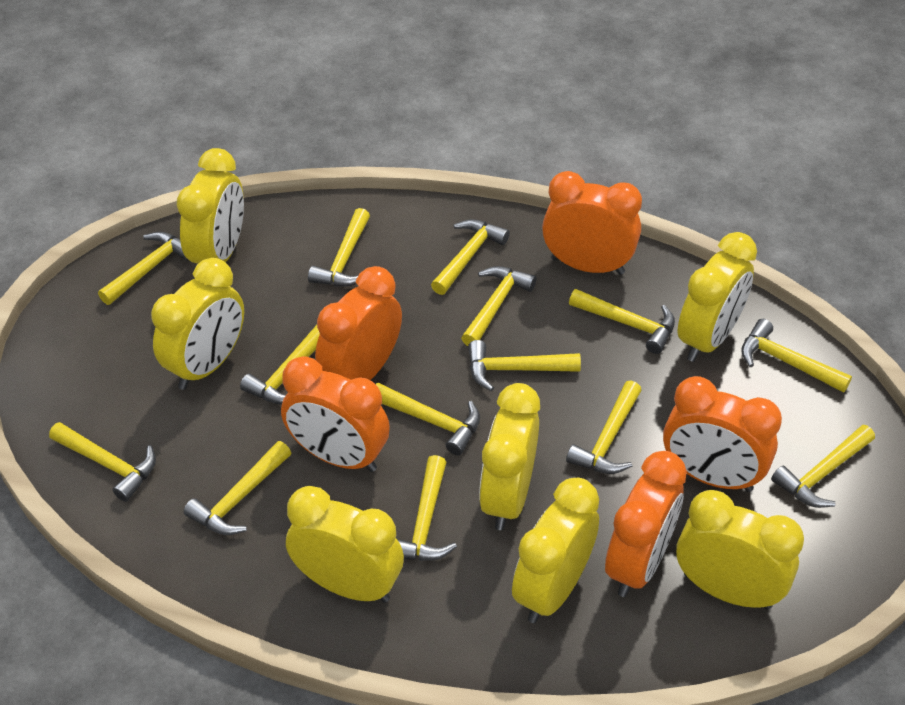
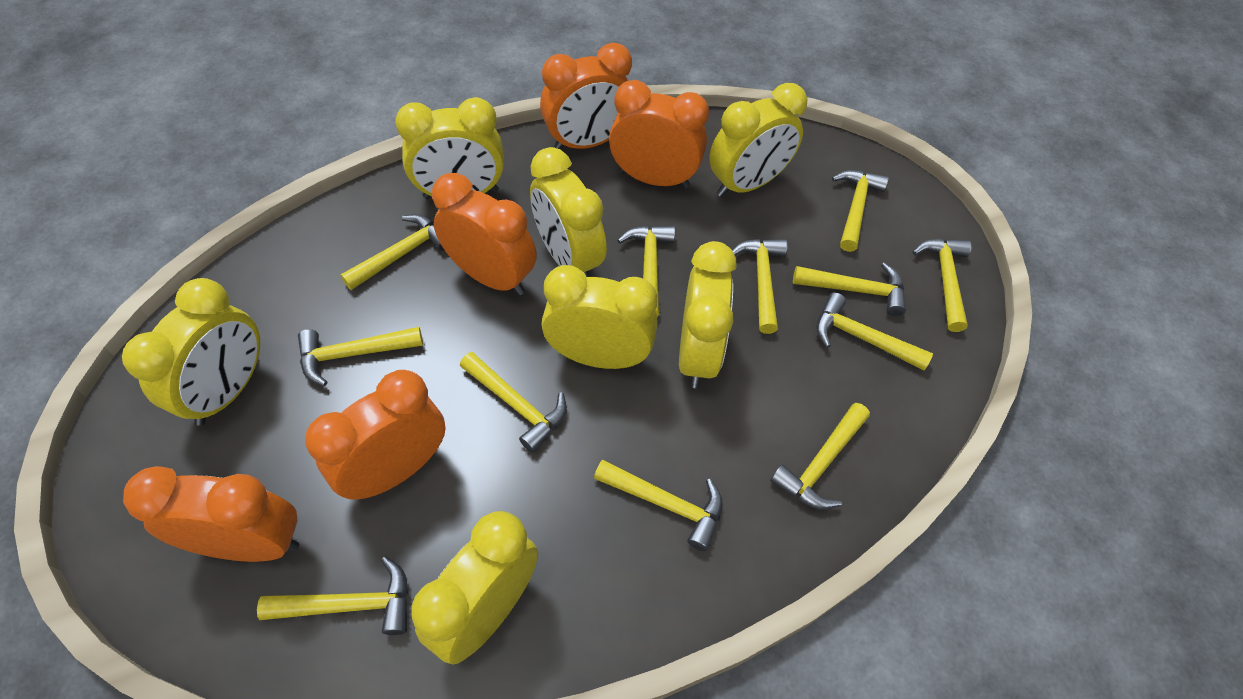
yellow hammer: [49,422,156,502] [98,232,188,305] [184,441,291,535] [240,325,320,405] [308,208,370,287] [376,383,480,455] [397,455,457,561] [431,219,510,295] [461,266,537,346] [468,340,581,391] [566,381,642,474] [569,289,675,354] [741,319,852,393] [771,425,875,508] = 14 -> [257,556,408,635] [298,327,423,386] [340,214,444,290] [460,352,567,453] [594,460,722,551] [617,226,675,317] [732,239,788,334] [770,403,870,510] [793,262,906,316] [816,292,933,370] [832,170,889,252] [913,239,972,332] = 12

